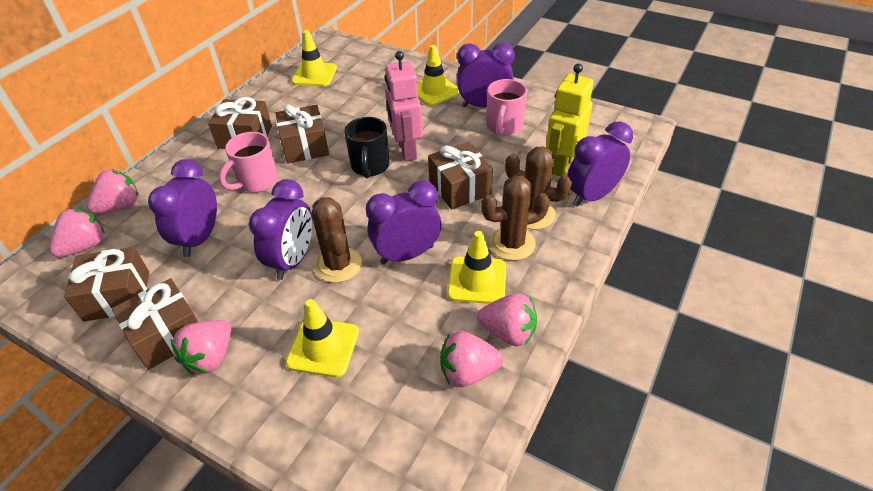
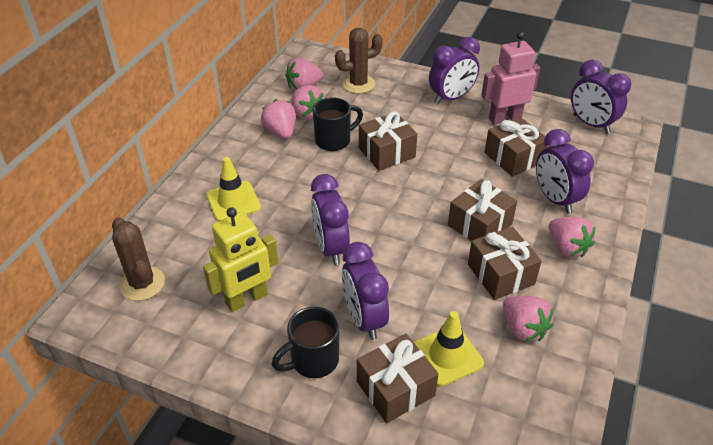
black mug: [344,117,390,178] = 1 -> [272,307,339,378] [313,97,363,151] = 2
brown cactus: [312,197,362,283] [481,175,550,260] [505,147,572,230] = 3 -> [112,217,165,301] [335,28,383,93] = 2
pink mug: [219,132,278,192] [487,79,527,136] = 2 -> none = 0
yellow traffic cone: [286,299,359,377] [292,30,337,86] [417,45,460,106] [448,231,506,304] = 4 -> [206,157,261,221] [414,311,484,386] = 2

